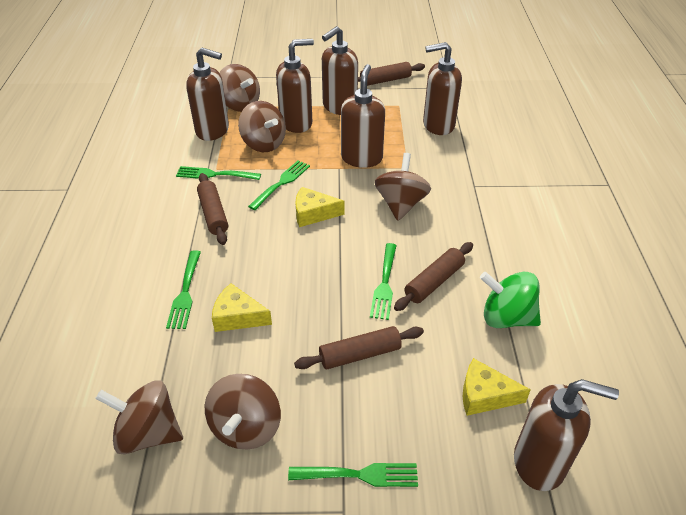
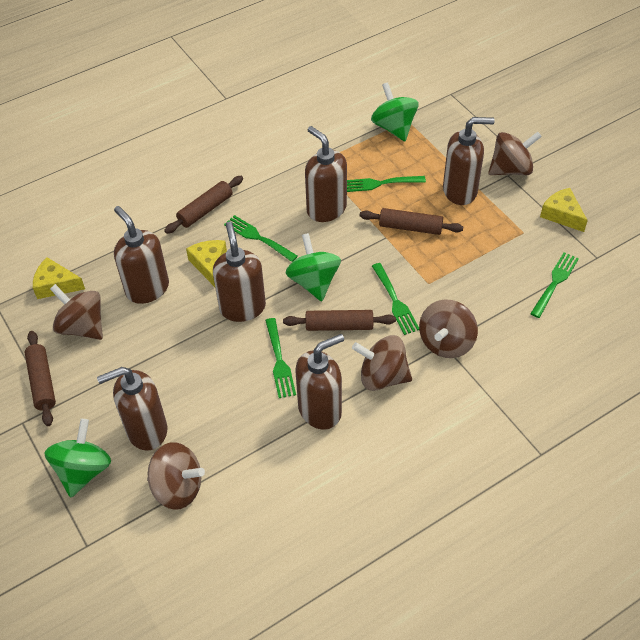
green spinning top: [480,272,541,328] = 1 -> [44,419,111,497] [286,233,341,301] [371,82,418,141] = 3

